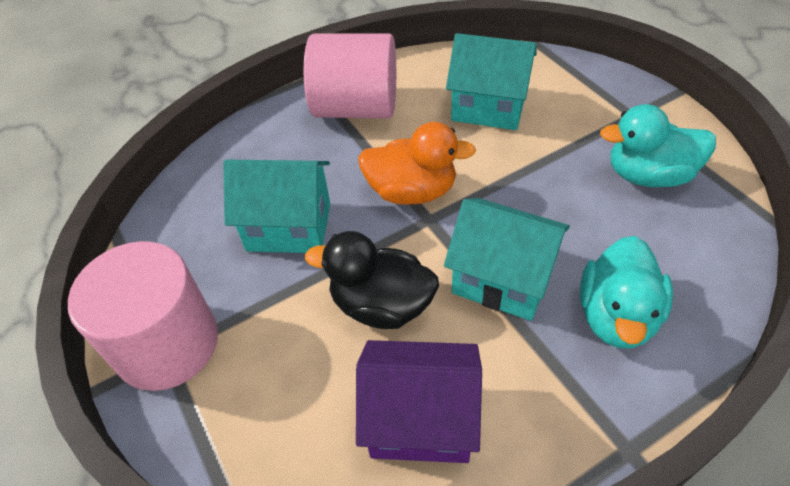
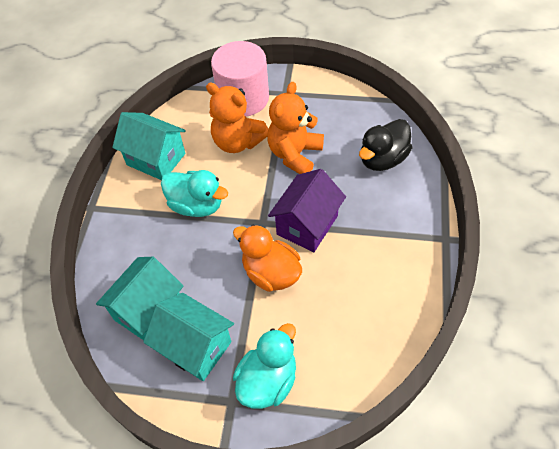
orange teddy bear: none = 0 -> [206,83,269,153] [267,82,324,174] = 2
pink cylinder: [68,241,218,391] [304,33,396,118] = 2 -> [211,41,269,116] = 1

